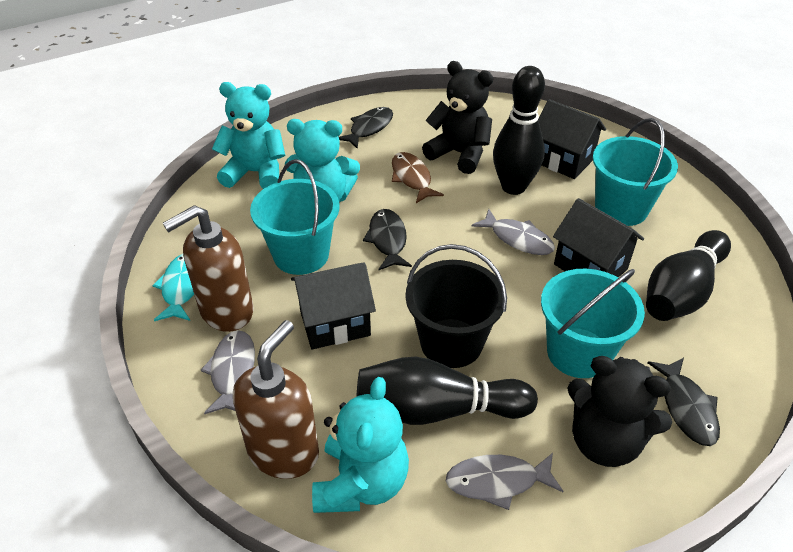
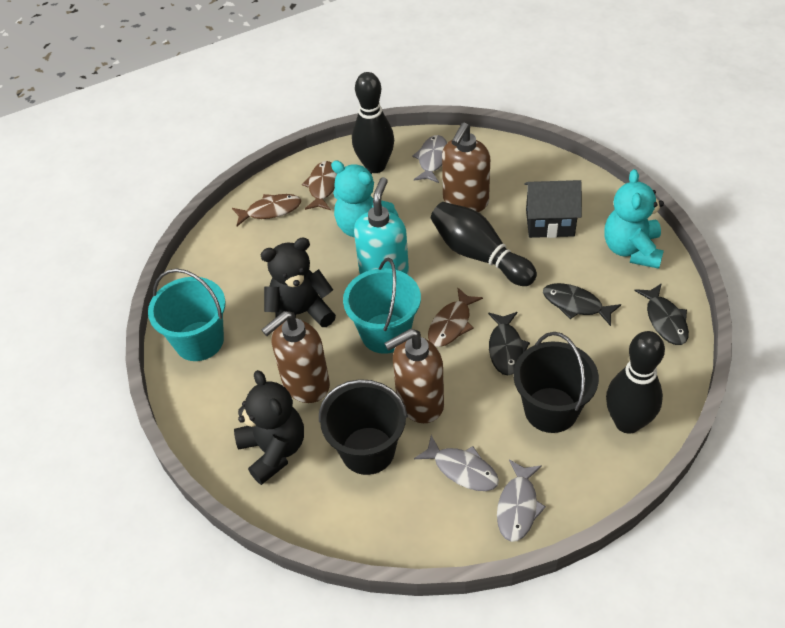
black bucket: [405,244,507,368] = 1 -> [319,379,408,475] [513,332,599,433] = 2
black house: [291,262,376,350] [538,99,606,179] [553,198,644,277] = 3 -> [524,180,582,238] = 1
brown fish: [392,152,444,203] = 1 -> [232,194,301,226] [302,161,337,210] [428,287,483,347] = 3
brown soap dispenser: [163,205,253,332] [233,320,319,479] = 2 -> [262,311,330,403] [384,329,444,423] [442,123,490,212] = 3
turquoise bucket: [250,159,340,275] [541,269,645,378] [593,118,678,226] = 3 -> [148,269,225,361] [343,258,421,354] = 2
turquoise fish: [152,254,194,321] = 1 -> none = 0
turquoise soap dispenser: none = 0 -> [354,177,409,275] = 1
turquoise teddy bear: [212,82,285,189] [285,119,360,202] [312,377,409,513] = 3 -> [331,160,399,238] [604,169,664,269] = 2

